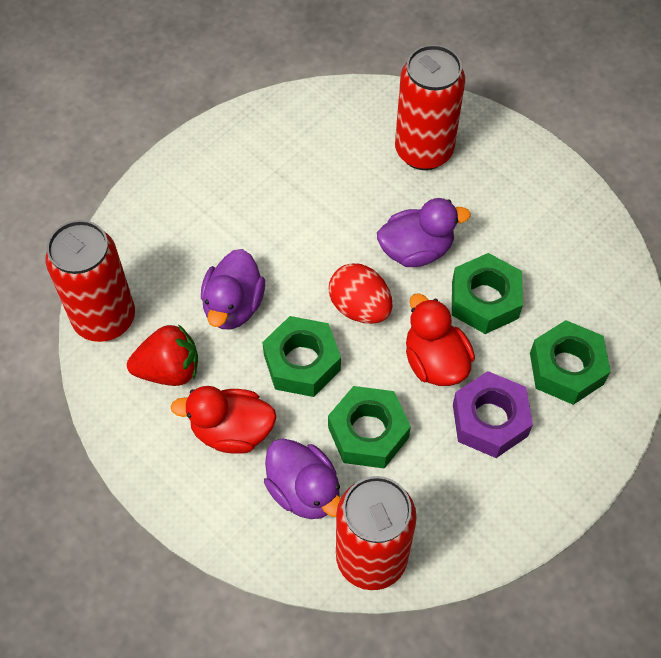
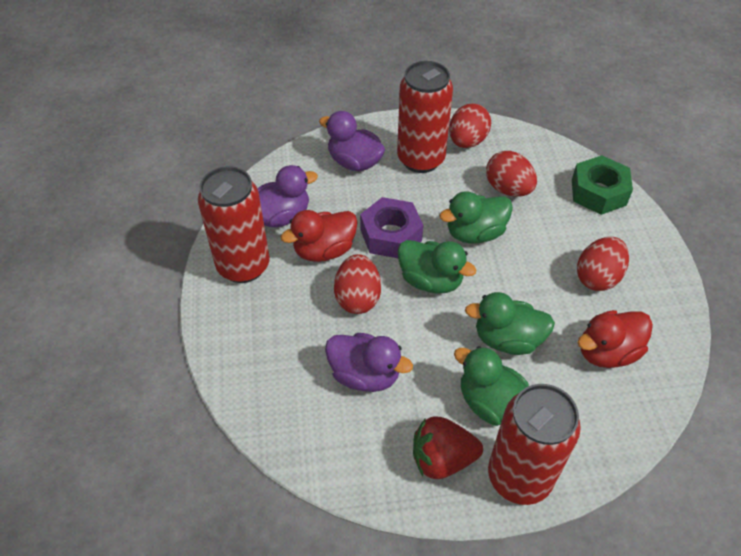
green duck: none = 0 -> [398,240,476,294] [439,191,513,244] [454,346,529,426] [465,292,555,355] = 4
green nut: [262,316,341,397] [328,386,411,468] [452,253,523,334] [530,320,611,405] = 4 -> [572,155,633,215] = 1
red egg: [329,263,393,324] = 1 -> [334,254,381,314] [449,104,491,148] [486,151,537,197] [577,237,629,291] = 4

